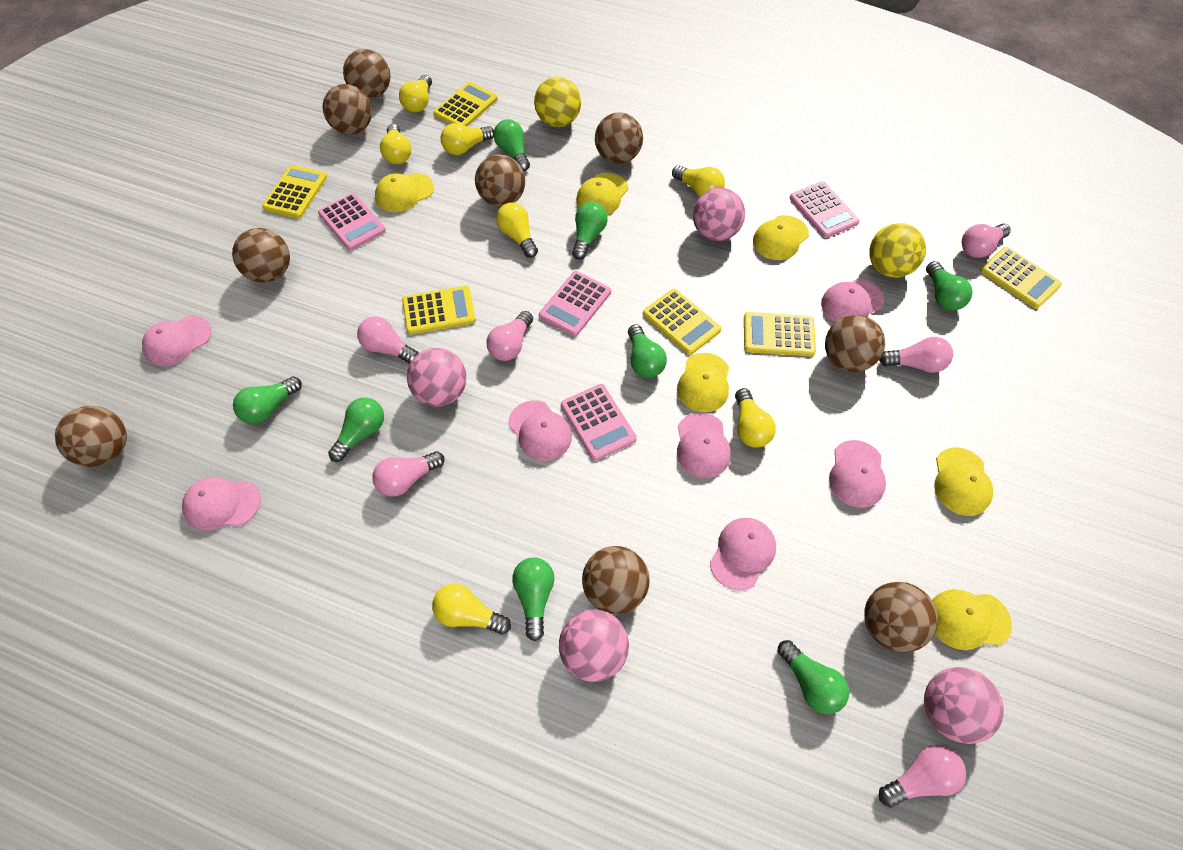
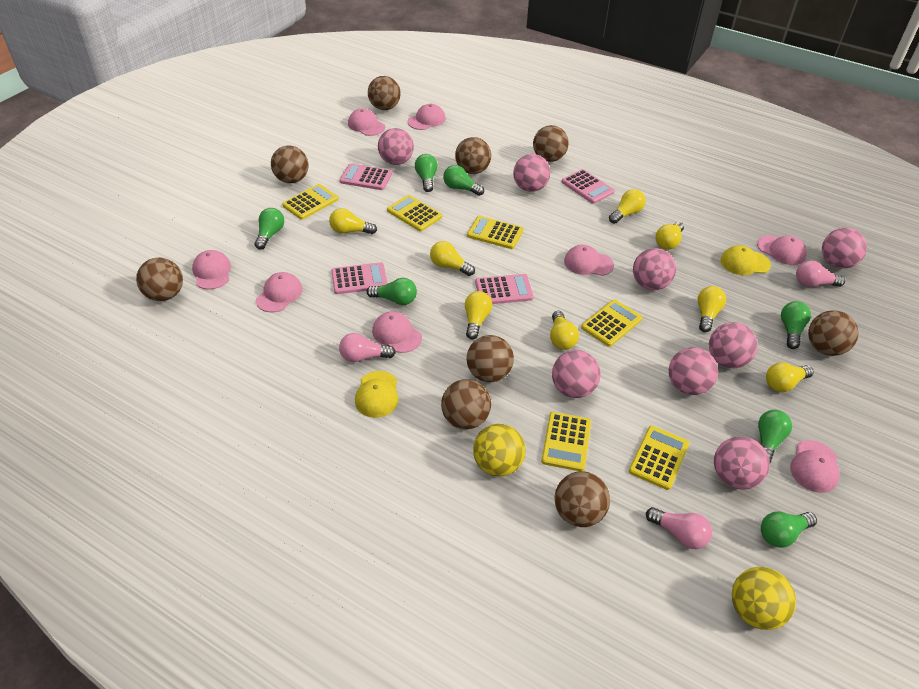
green light bulb: [233,376,302,424] [328,397,384,462] [493,119,530,171] [512,558,554,641] [572,202,608,260] [628,324,667,378] [777,640,849,714] [926,261,972,311] = 8 -> [255,208,284,250] [367,278,417,305] [415,154,438,192] [443,165,484,196] [758,410,792,463] [761,512,817,548] [781,301,811,349] = 7
pink ball: [407,348,467,407] [559,609,629,682] [693,188,745,241] [924,667,1004,744] = 4 -> [378,128,414,165] [513,154,551,192] [552,350,600,398] [633,248,676,290] [669,347,718,395] [709,322,758,368] [714,436,770,490] [822,228,867,268] = 8
pink cap: [142,316,212,366] [182,477,261,531] [509,400,572,461] [677,412,731,478] [710,518,776,590] [821,279,884,322] [829,440,886,508] = 7 -> [192,250,231,290] [256,272,303,312] [348,108,385,136] [372,311,422,353] [408,104,446,130] [564,245,614,276] [757,235,807,265] [790,440,840,493] = 8
pink light bulb: [357,317,419,364] [373,451,445,497] [486,311,533,361] [879,337,953,373] [879,745,966,808] [962,224,1011,258] = 6 -> [339,333,396,362] [646,507,712,549] [796,261,845,287] = 3
yellow cap: [375,173,434,212] [576,173,628,215] [677,353,729,412] [753,215,809,260] [932,589,1012,650] [934,448,993,516] = 6 -> [355,371,398,418] [720,245,771,275] = 2
yellow light bulb: [380,124,411,164] [399,75,432,113] [432,583,511,635] [441,123,494,155] [496,203,538,258] [672,166,725,197] [735,388,776,448] = 7 -> [329,208,377,234] [430,241,475,276] [465,291,492,339] [550,311,579,350] [609,189,646,224] [656,221,684,250] [698,286,726,332] [766,362,814,392] = 8

